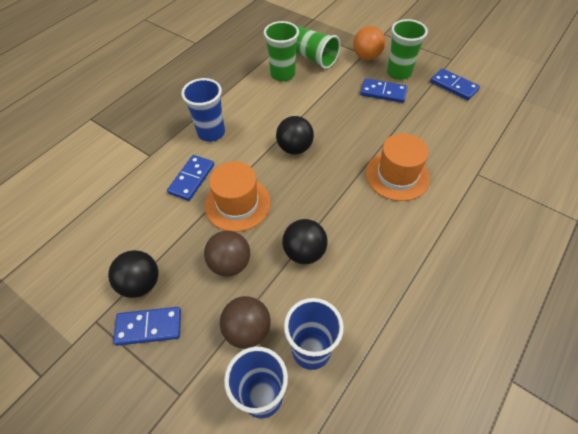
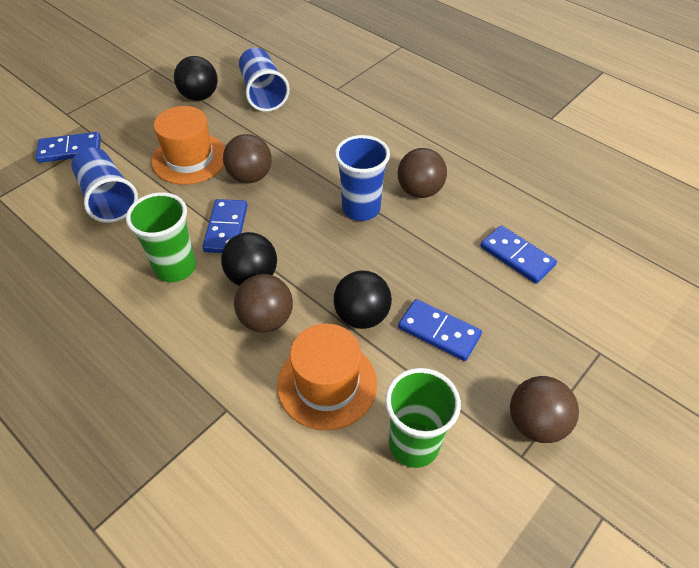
brown ball: [204,231,250,277] [220,296,271,349] = 2 -> [223,134,272,183] [234,274,293,332] [398,148,447,198] [510,376,579,443] = 4
green cup: [264,21,299,81] [296,26,341,69] [387,19,428,80] = 3 -> [126,192,196,282] [385,368,461,468] = 2
orange ball: [353,26,385,60] = 1 -> none = 0

